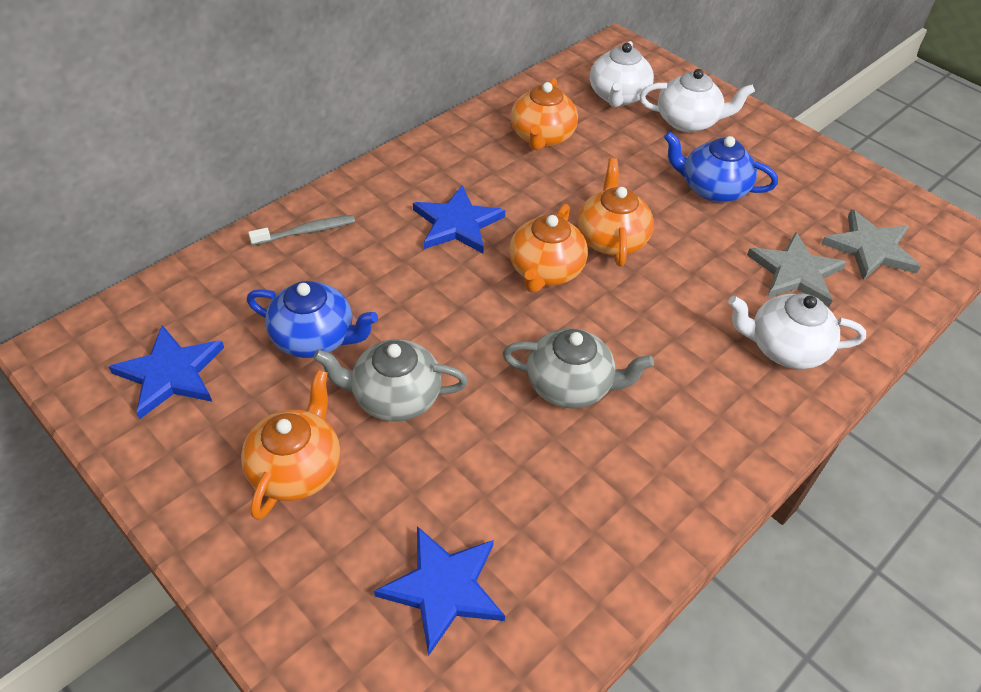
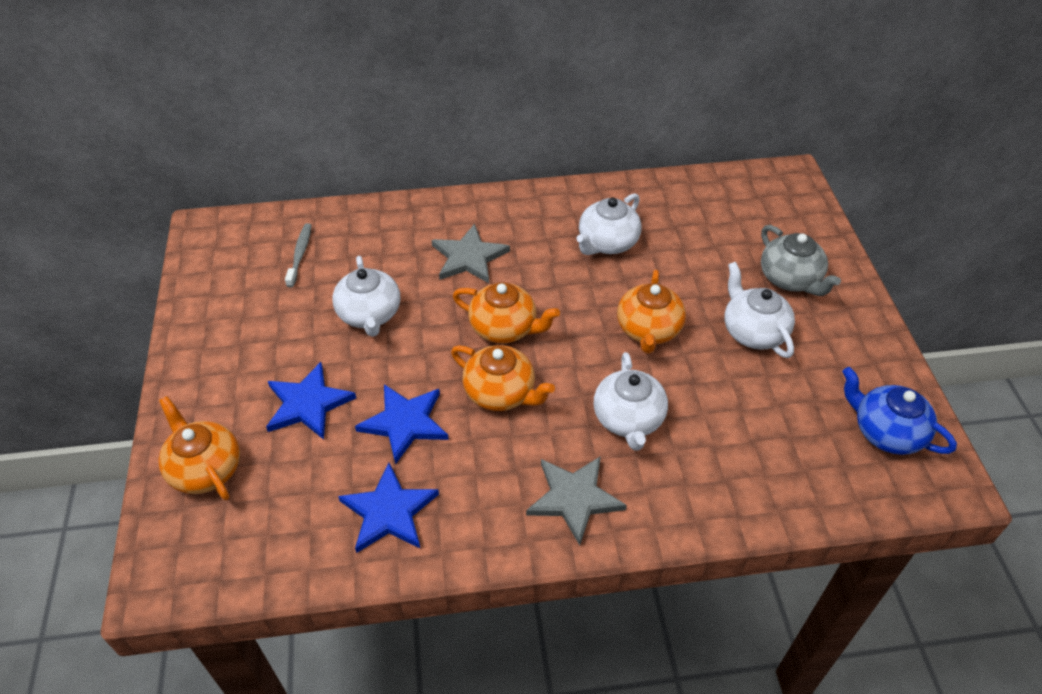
blue teapot: [247,281,378,358] [664,131,778,203] = 2 -> [842,367,957,455] = 1
grey teapot: [313,339,468,422] [502,328,654,409] = 2 -> [761,225,841,296] = 1
white teapot: [590,41,654,107] [639,69,755,132] [728,294,866,369] = 3 -> [333,256,400,337] [576,193,642,255] [594,352,668,450] [724,262,795,358] = 4

